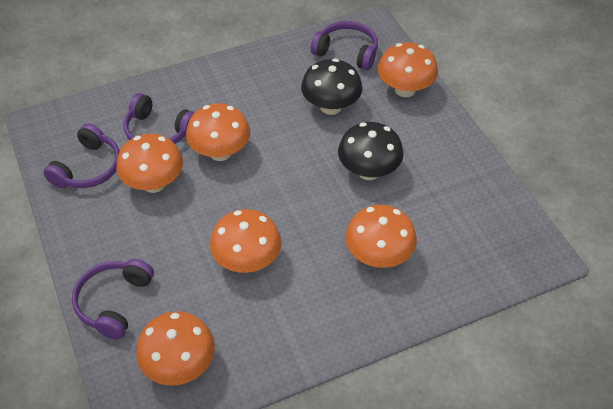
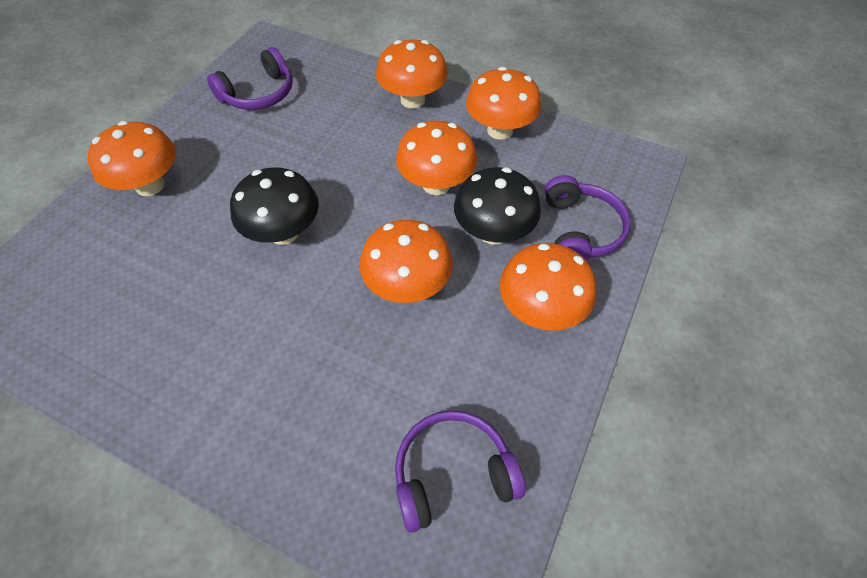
purple headphones: [43,123,120,188] [72,259,154,339] [123,93,195,144] [311,21,378,70] = 4 -> [207,47,293,110] [395,410,525,533] [545,175,631,261] = 3

